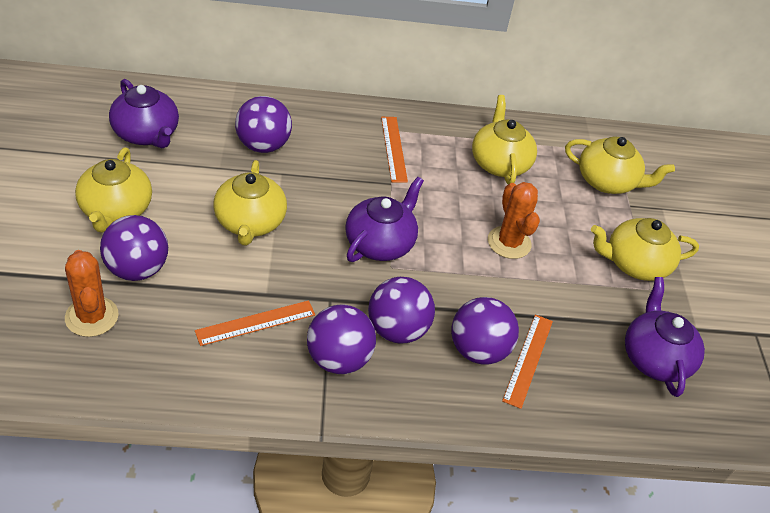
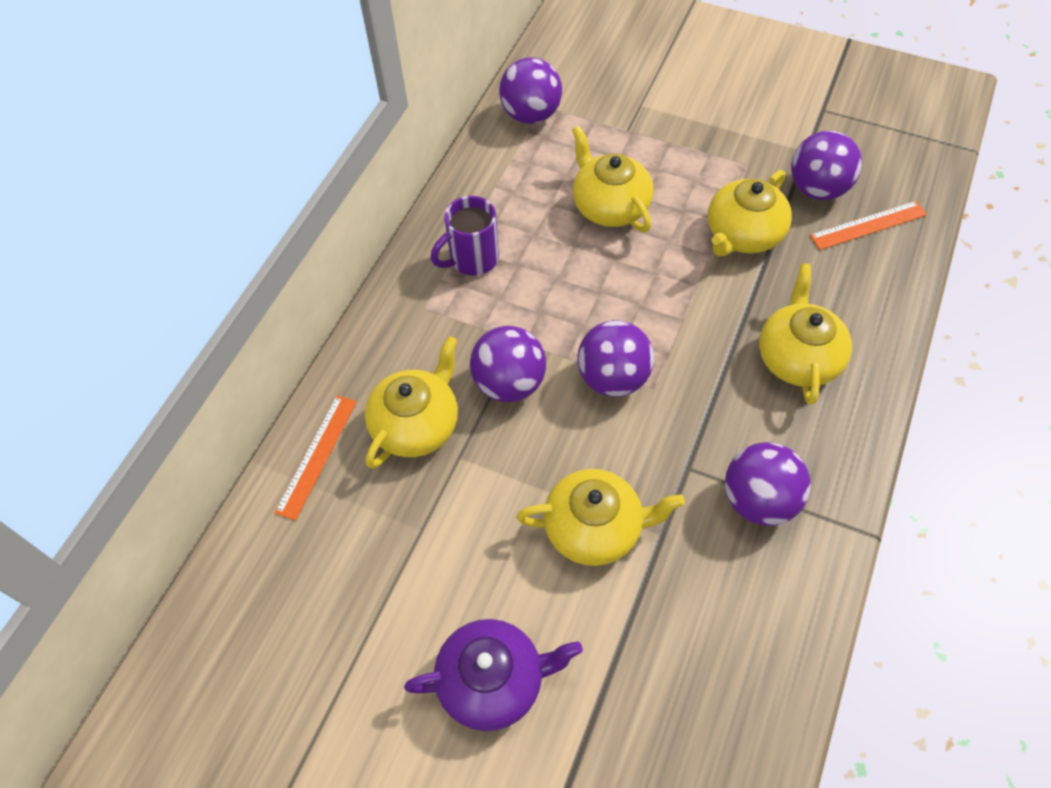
orange cactus: [65,250,118,337] [488,182,540,259] = 2 -> none = 0
orange ruler: [195,300,315,346] [381,117,408,183] [502,314,553,409] = 3 -> [274,395,357,520] [810,201,927,250] = 2
purple mug: none = 0 -> [431,196,499,276] = 1
purple teapot: [109,79,179,148] [345,177,424,262] [625,277,705,397] = 3 -> [404,619,583,731] = 1

